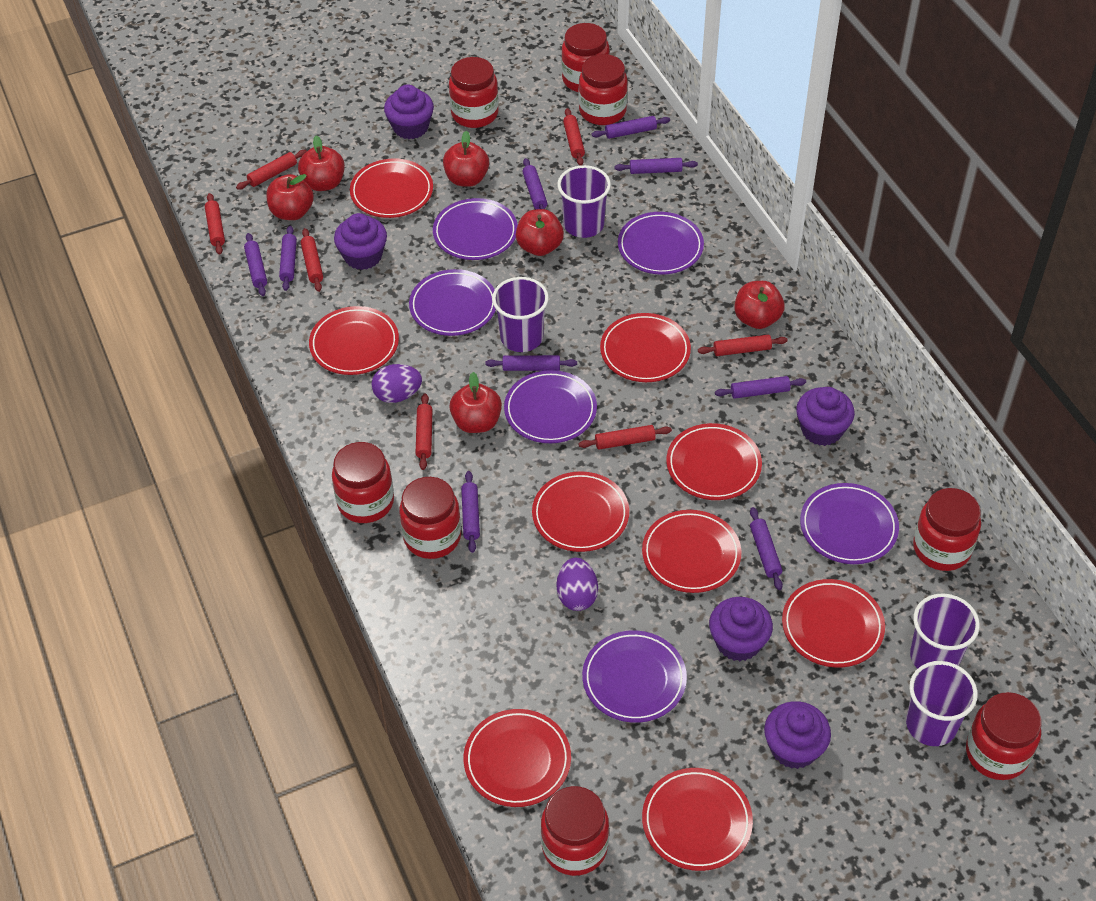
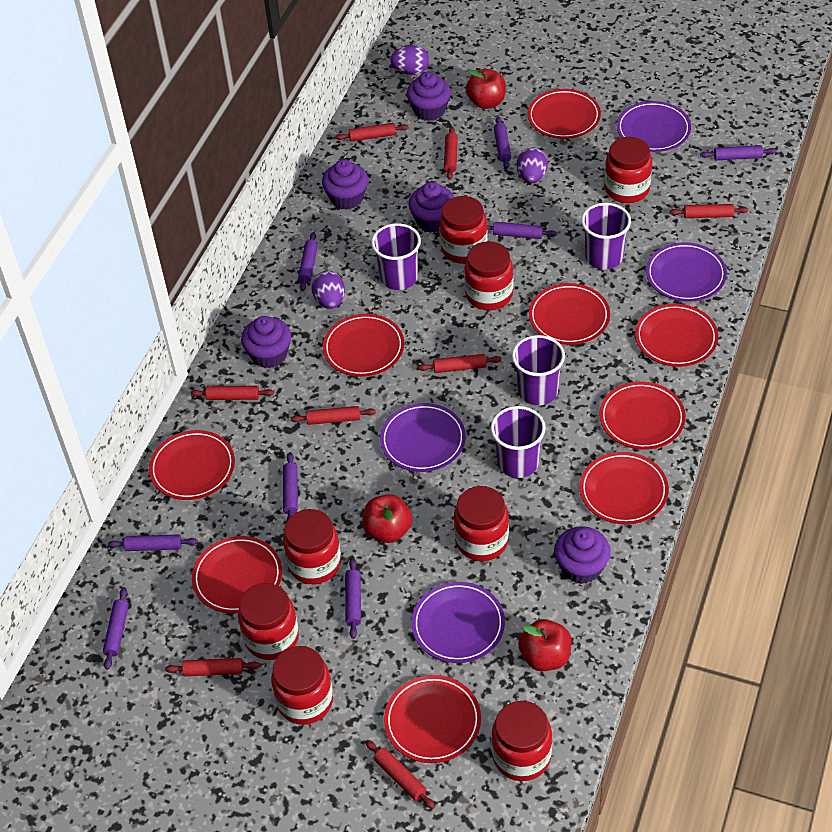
purple egg: [371,364,422,403] [556,557,598,611] = 2 -> [312,271,345,309] [390,45,429,75] [517,147,548,183] = 3
purple plate: [409,269,496,336] [433,198,518,260] [504,370,597,443] [582,630,687,723] [618,212,704,275] [800,483,899,564] = 6 -> [380,403,466,472] [412,582,505,663] [617,101,691,152] [646,242,727,302] = 4
purple rolling pin: [244,233,267,296] [279,226,297,291] [461,471,480,553] [486,355,577,371] [522,158,548,209] [591,116,670,139] [614,158,698,174] [715,376,806,399] [750,507,783,590] = 9 -> [103,587,129,670] [108,534,198,551] [283,452,298,521] [298,232,318,291] [345,558,361,639] [487,222,557,239] [494,116,511,169] [700,145,777,160] = 8
red apple: [266,174,314,220] [298,135,345,191] [443,131,489,187] [449,372,502,433] [516,209,564,256] [735,281,785,329] = 6 -> [363,494,412,543] [466,69,506,109] [518,619,572,671] = 3
red rolling pin: [205,193,225,255] [236,150,307,190] [301,228,323,292] [416,393,432,470] [563,108,585,165] [578,425,672,450] [698,335,788,356] = 7 -> [165,658,260,676] [191,386,274,400] [291,406,376,425] [335,123,409,142] [365,740,435,809] [418,354,501,373] [444,126,458,180] [669,204,748,218] = 8

